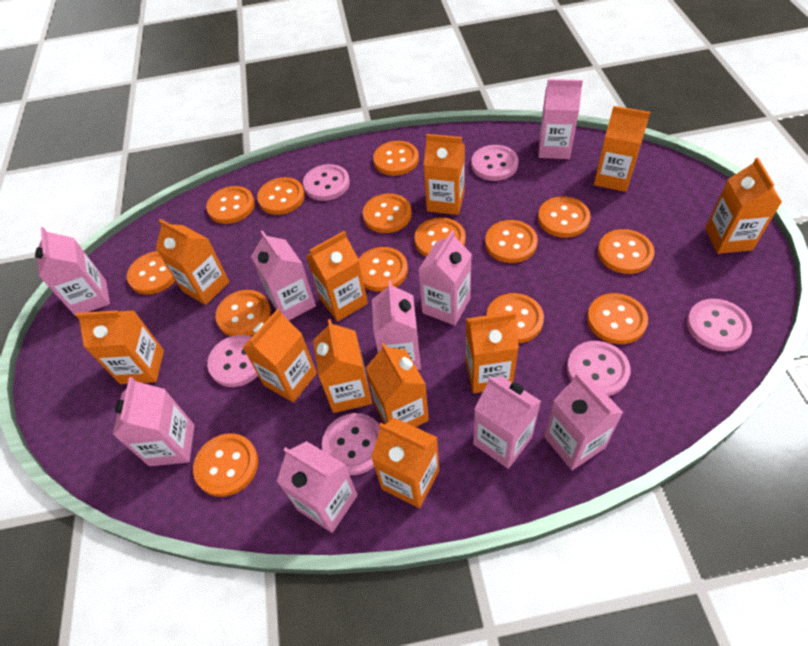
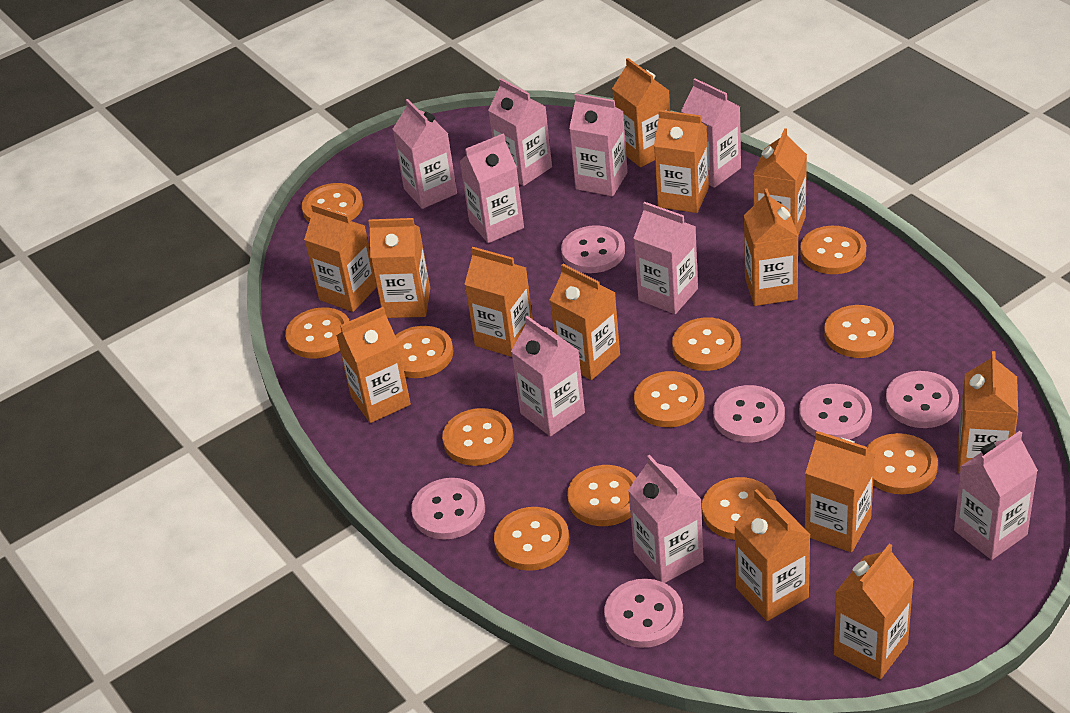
orange button: [127,251,176,295] [193,433,258,497] [206,186,255,224] [215,290,271,336] [257,177,305,215] [359,247,408,292] [363,194,412,233] [373,141,419,176] [414,217,466,257] [485,220,538,263] [486,293,544,343] [538,196,590,238] [587,293,648,344] [598,229,655,274] = 14 -> [285,307,349,359] [302,183,363,222] [395,326,453,378] [442,408,514,466] [494,507,569,571] [567,465,636,526] [634,371,705,427] [672,317,741,371] [702,477,777,540] [800,226,866,274] [824,305,894,358] [867,433,938,494] = 12
orange carton: [75,310,164,384] [156,219,229,305] [242,309,317,403] [306,231,368,321] [313,319,372,413] [366,343,429,427] [371,418,439,508] [424,134,465,215] [466,312,519,393] [594,106,650,192] [705,158,782,254] = 11 -> [304,204,377,312] [336,307,411,423] [368,218,430,318] [464,247,533,357] [550,264,620,380] [612,58,670,167] [654,110,709,213] [734,489,811,621] [744,189,799,306] [753,128,807,235] [805,431,875,552] [834,544,914,679] [958,351,1018,474] = 13

